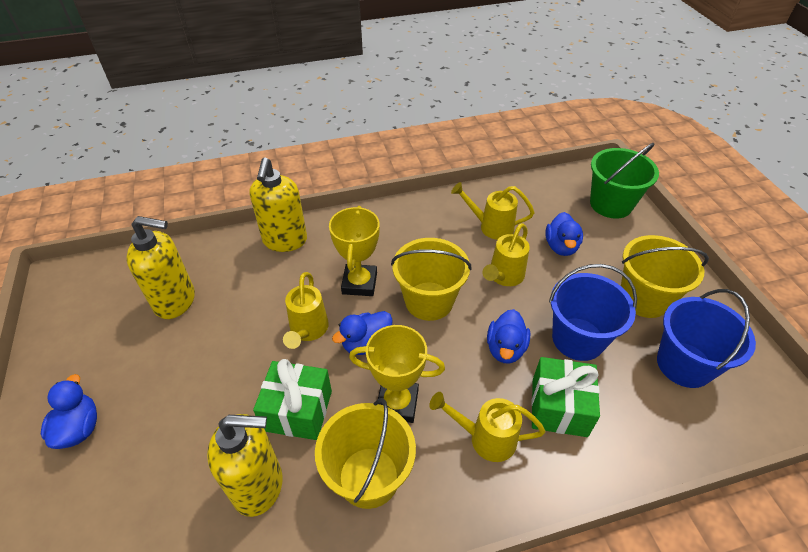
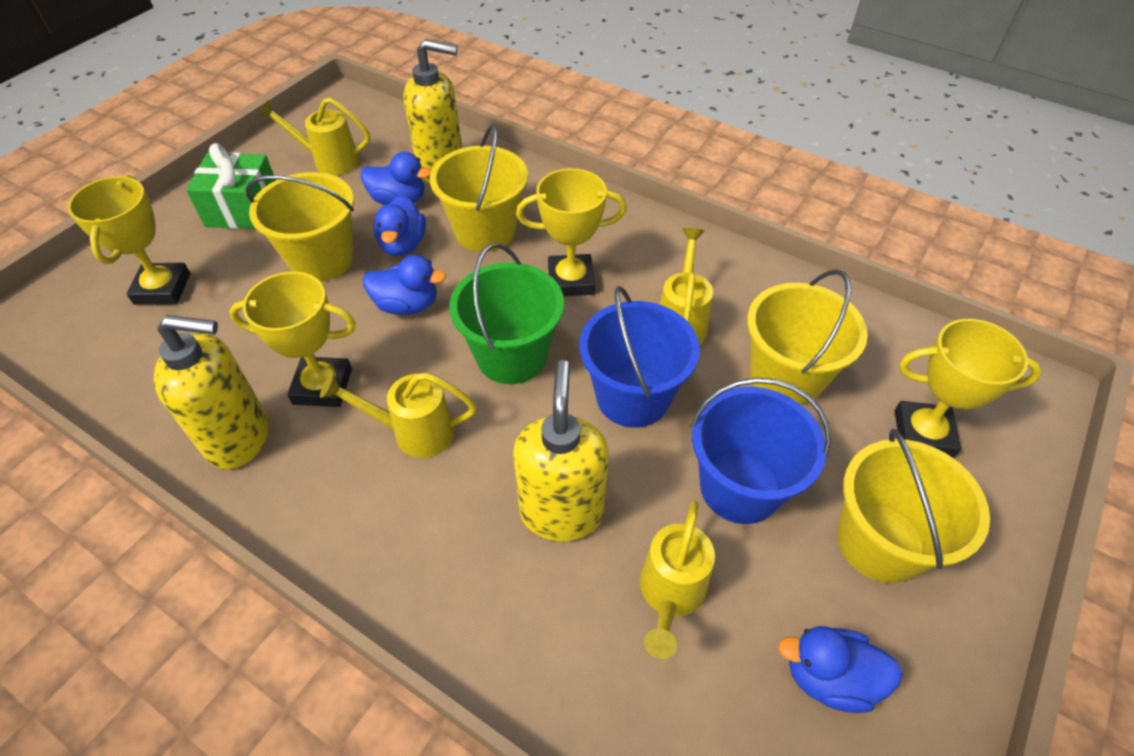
green gift: [253,359,332,440] [531,357,600,437] = 2 -> [186,143,276,229] = 1
yellow bucket: [315,398,416,509] [391,238,472,321] [621,235,709,318] = 3 -> [245,172,354,282] [430,124,528,252] [747,269,868,406] [838,429,990,583] = 4
yellow trophy: [329,206,380,296] [349,325,445,423] = 2 -> [68,175,190,305] [229,272,356,407] [516,168,627,296] [895,319,1042,458] = 4

